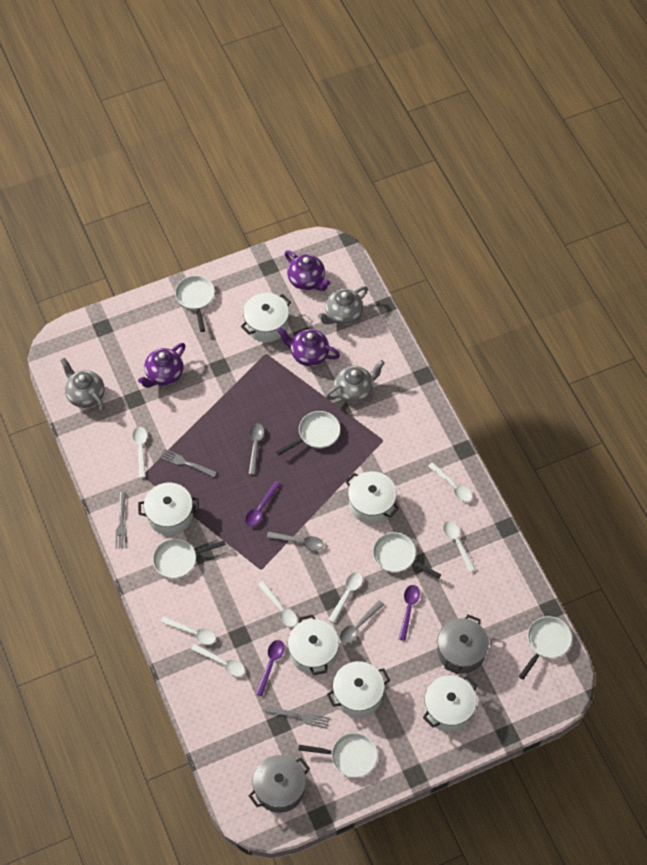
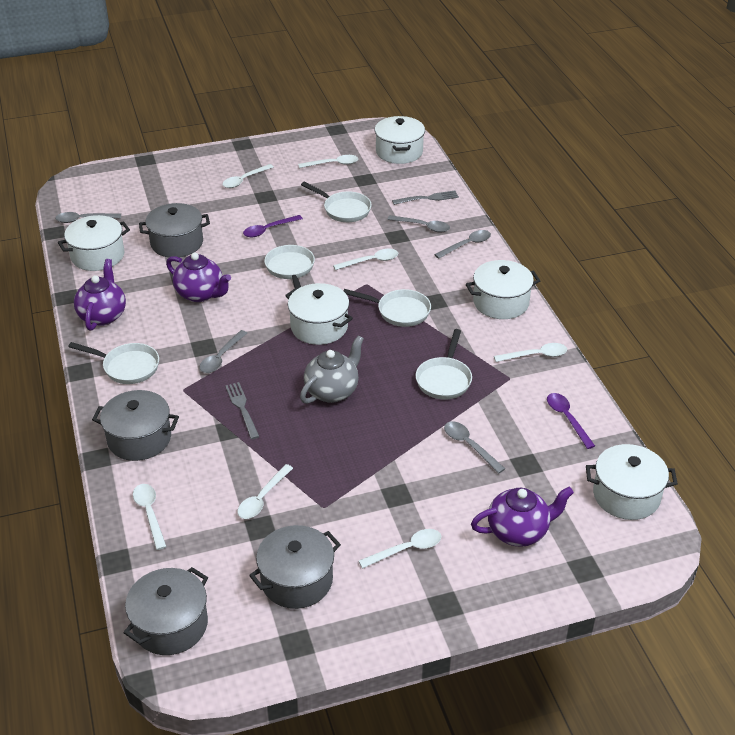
grey fork: [115,492,127,549] [159,449,217,477] [265,705,330,729] = 3 -> [225,382,260,439] [392,190,459,205] = 2
grey pot: [249,755,310,813] [437,615,489,674] = 2 -> [92,390,179,461] [124,567,208,655] [139,203,210,258] [249,525,341,609] = 4
grey spoon: [249,423,264,475] [267,531,324,551] [340,600,384,643] = 3 -> [55,212,121,223] [199,330,247,373] [387,215,450,232] [434,230,491,259] [444,421,505,473] = 5
grey teapot: [60,358,105,411] [318,286,368,325] [326,360,385,403] = 3 -> [300,335,364,404] = 1
purple spoon: [245,481,281,526] [255,640,285,696] [399,585,420,641] = 3 -> [243,215,303,237] [547,393,595,449] = 2
white pan: [153,538,226,579] [175,275,215,332] [276,411,340,455] [298,733,378,778] [373,532,442,579] [519,616,572,680] = 6 -> [68,342,159,384] [264,245,315,288] [301,182,371,222] [343,289,431,327] [416,329,472,399] = 5
white pot: [138,483,199,535] [241,293,291,342] [288,615,339,675] [327,661,390,717] [345,471,399,524] [423,675,478,732] = 6 -> [58,215,130,271] [285,283,353,345] [375,116,425,164] [466,260,540,319] [586,444,678,520] = 5

